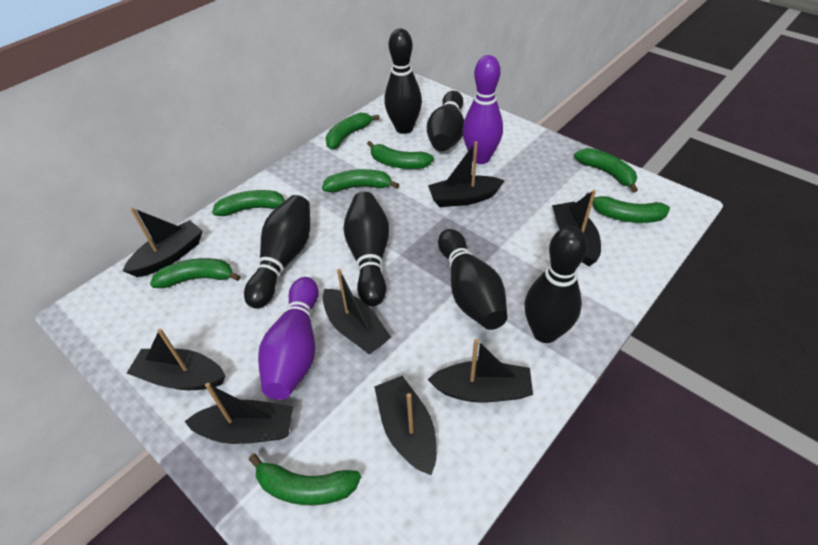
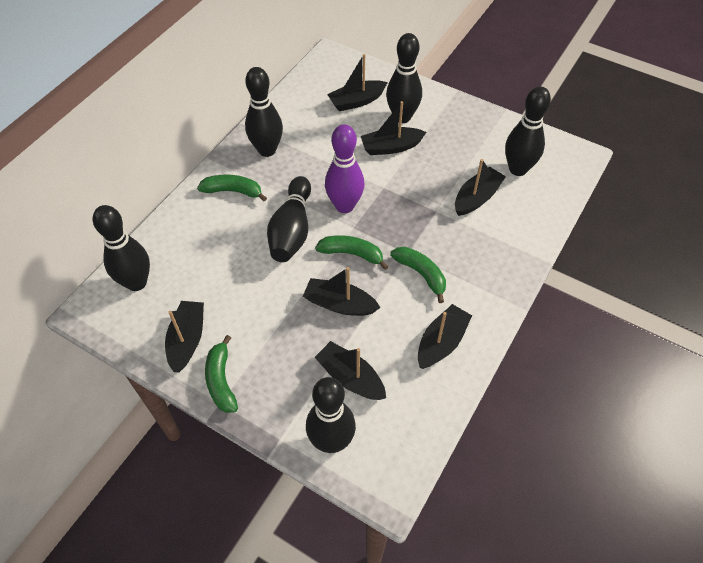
black boat: [123,207,203,277] [127,329,225,390] [184,383,293,444] [323,269,391,354] [374,376,437,475] [427,339,533,403] [428,141,505,207] [552,190,601,266] = 8 -> [165,301,204,372] [303,267,381,316] [315,341,386,400] [327,54,388,111] [361,101,427,155] [418,304,472,369] [455,159,506,216] = 7
green banana: [150,258,241,288] [212,190,285,216] [249,454,361,505] [322,169,399,193] [325,112,380,149] [367,141,434,169] [574,148,638,193] [585,193,670,223] = 8 -> [197,174,267,201] [205,335,238,413] [315,235,389,270] [390,247,446,303] = 4
purple bowling pin: [258,277,319,400] [462,55,503,164] = 2 -> [325,124,364,213] = 1

